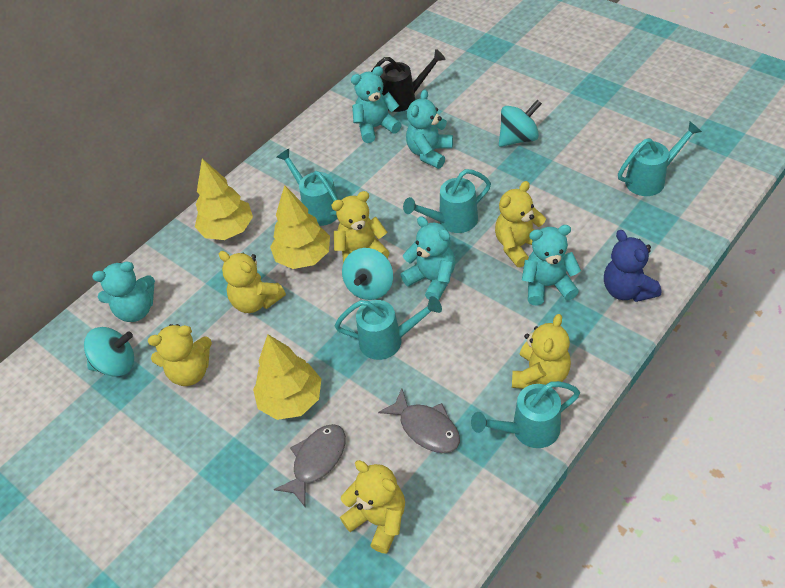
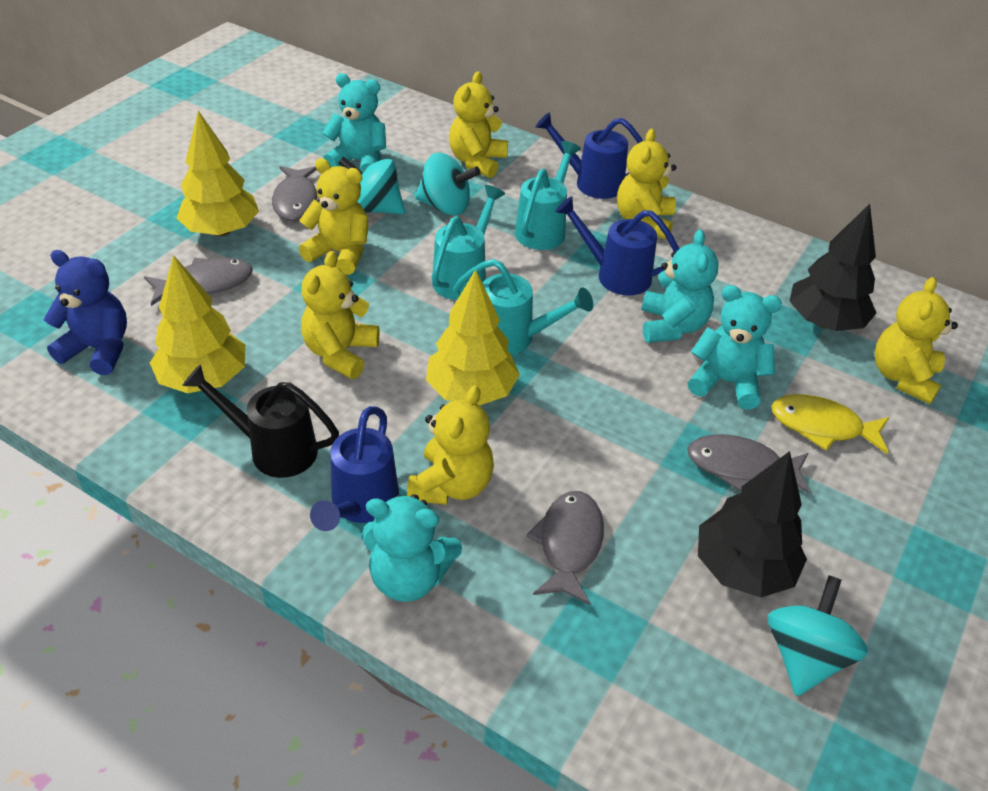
black tree: none = 0 -> [698,451,807,597] [789,204,877,331] = 2
blue watering can: none = 0 -> [310,406,399,531] [535,112,643,199] [555,196,679,296] = 3
grey fish: [274,424,346,507] [378,389,460,453] = 2 -> [144,258,253,306] [272,166,320,221] [526,491,604,605] [687,434,810,494] = 4
turquoise teddy bear: [92,262,155,322] [351,66,402,143] [401,216,455,300] [406,90,453,169] [522,225,581,306] = 5 -> [323,73,386,172] [363,494,462,602] [641,229,719,343] [688,285,782,409] = 4
turquoise watering can: [277,149,338,226] [335,296,442,360] [403,169,491,233] [471,381,580,448] [618,122,702,196] = 5 -> [432,185,505,300] [453,259,593,355] [515,141,581,250] = 3
yellow fish: none = 0 -> [771,394,889,454] = 1

